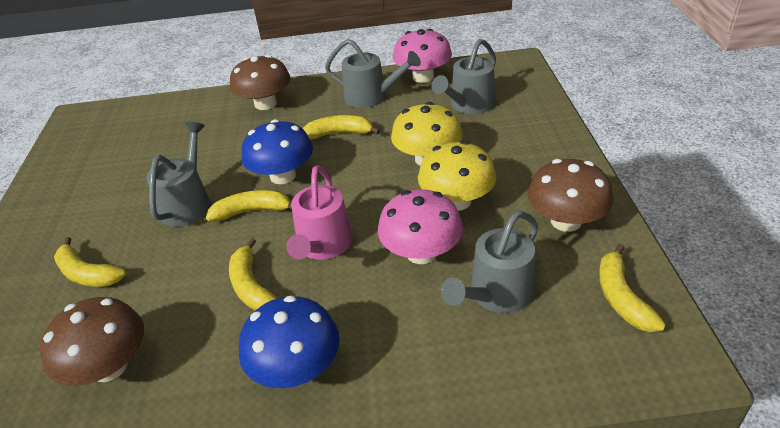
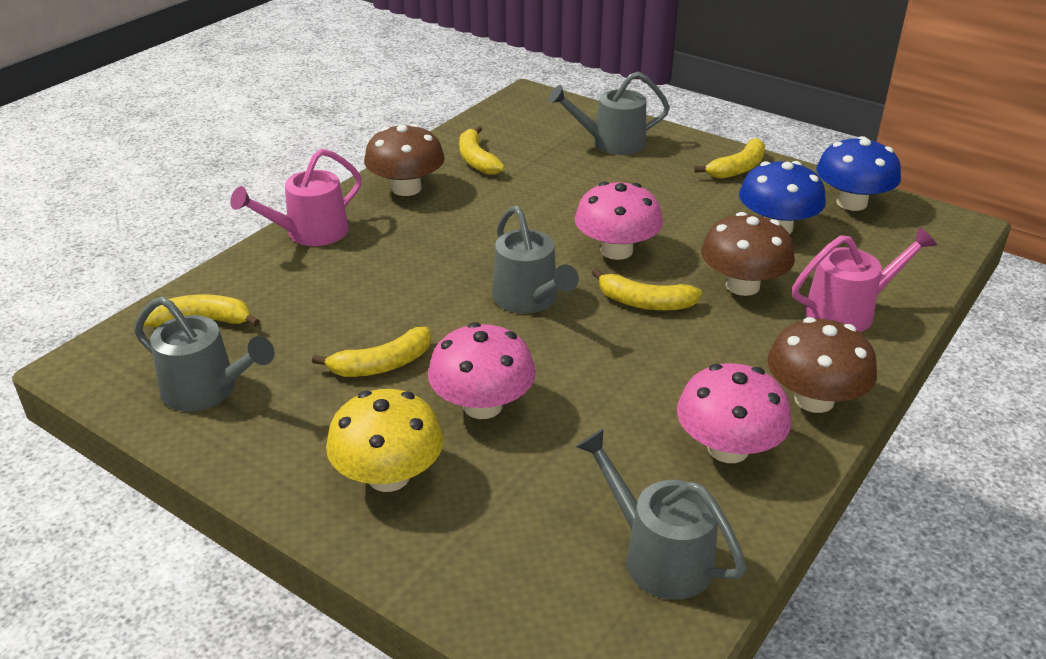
pink mushroom: [378,189,463,264] [393,29,452,83] = 2 -> [428,322,536,419] [575,182,663,260] [677,363,792,463] = 3
pink watering can: [286,165,353,260] = 1 -> [230,149,362,246] [792,227,937,332] = 2
yellow mushroom: [391,102,462,166] [418,141,497,211] = 2 -> [326,389,444,492] = 1

